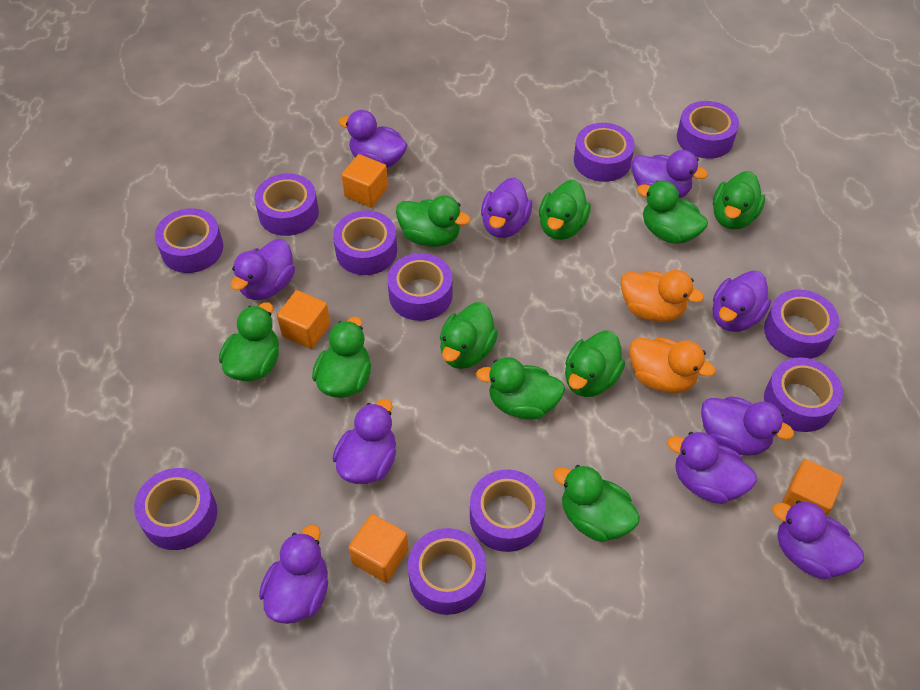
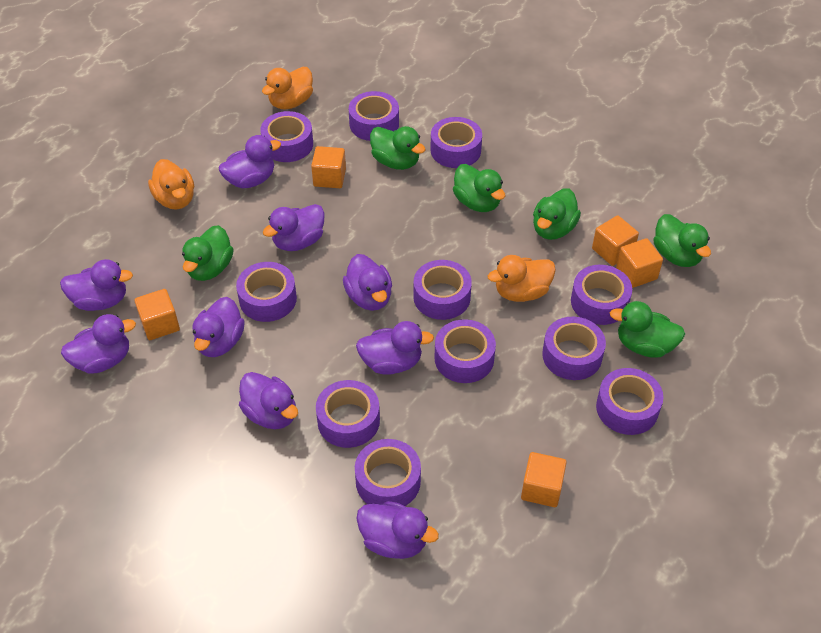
green duck: [219,302,279,381] [312,317,371,398] [396,195,470,247] [440,302,498,369] [476,357,565,420] [539,180,591,240] [553,465,640,542] [565,330,625,397] [637,180,708,244] [713,171,765,230] = 10 -> [182,225,234,281] [370,126,426,170] [453,164,505,212] [533,189,581,240] [610,301,685,358] [653,214,711,267] = 6
orange cube: [277,290,331,349] [342,154,388,207] [348,514,409,583] [782,459,844,516] = 4 -> [134,289,180,340] [311,146,346,188] [521,452,567,507] [592,215,639,266] [616,238,663,288] = 5
orange duck: [621,270,704,322] [629,337,715,393] = 2 -> [148,159,194,210] [262,67,313,109] [487,255,556,302] = 3
purple duck: [231,239,295,300] [259,525,328,624] [333,399,396,484] [338,110,407,168] [481,177,532,238] [632,150,708,198] [667,432,757,504] [701,396,794,456] [713,270,771,332] [772,501,864,580] = 10 -> [60,259,133,311] [61,314,136,374] [193,297,245,357] [219,135,281,188] [239,372,298,429] [263,204,324,251] [343,254,392,311] [356,321,434,375] [356,501,439,559] = 9

